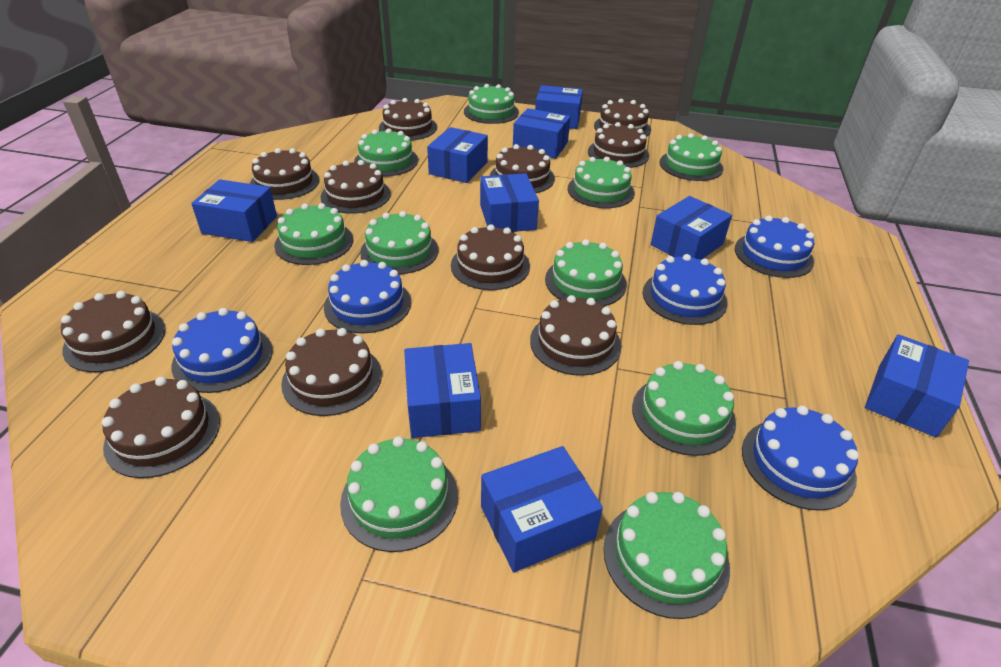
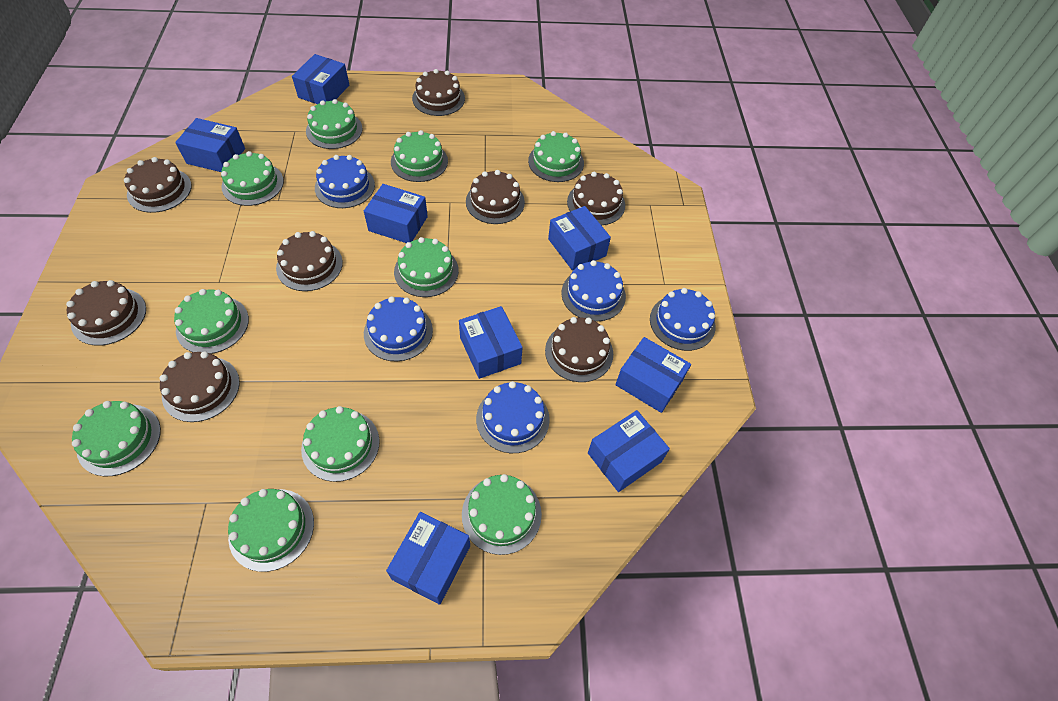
blue box: [191,179,277,242] [404,343,481,438] [427,127,488,183] [480,173,539,232] [481,446,603,572] [513,108,570,159] [535,85,583,129] [651,196,732,260] [865,334,969,437] = 9 -> [175,118,245,172] [292,54,349,104] [364,184,428,243] [386,512,470,605] [459,306,523,379] [548,206,611,271] [588,410,670,492] [615,337,691,413] = 8
brown cake: [61,291,166,372] [102,377,220,478] [250,148,319,200] [281,328,382,416] [320,160,391,214] [379,98,437,141] [451,224,530,290] [490,144,555,193] [530,295,621,376] [588,122,649,168] [594,99,651,137] = 11 -> [66,280,146,346] [124,157,192,213] [159,351,240,422] [276,231,343,291] [412,69,465,116] [466,170,525,224] [545,317,613,382] [567,172,625,225] = 8

